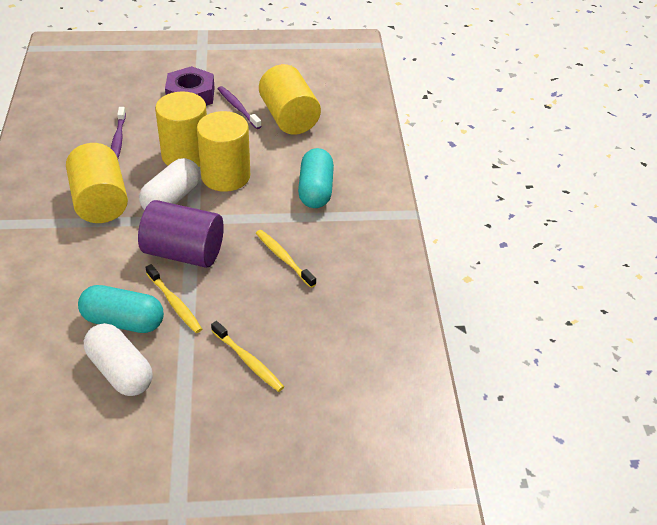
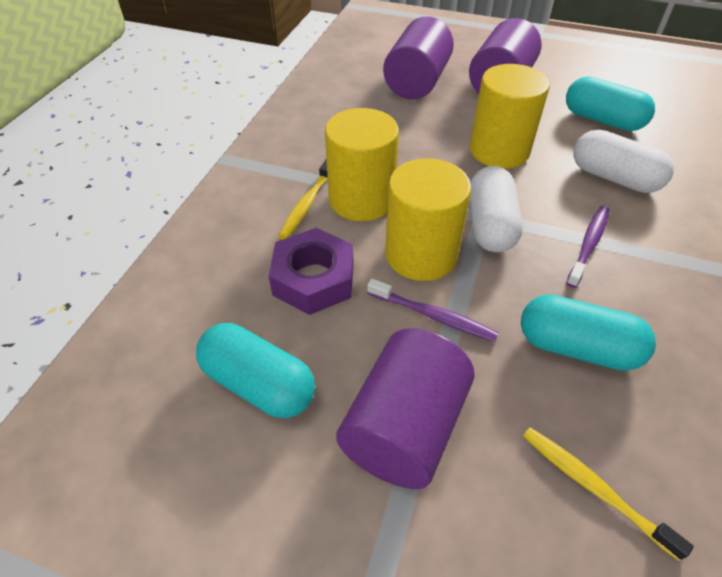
purple cylinder: [138,200,224,268] = 1 -> [336,328,475,489] [383,16,454,99] [469,18,542,93] = 3
turquoise capsule: [78,285,164,333] [298,148,334,208] = 2 -> [196,323,315,418] [521,295,656,371] [566,76,655,131] = 3
yellow cylinder: [66,143,128,223] [155,91,207,167] [197,111,250,192] [259,64,321,135] = 4 -> [325,108,399,221] [385,158,471,281] [470,64,550,169] = 3
yellow toothbrush: [146,264,202,333] [211,321,284,392] [256,230,316,288] = 3 -> [278,160,328,240] [523,427,694,561] = 2

